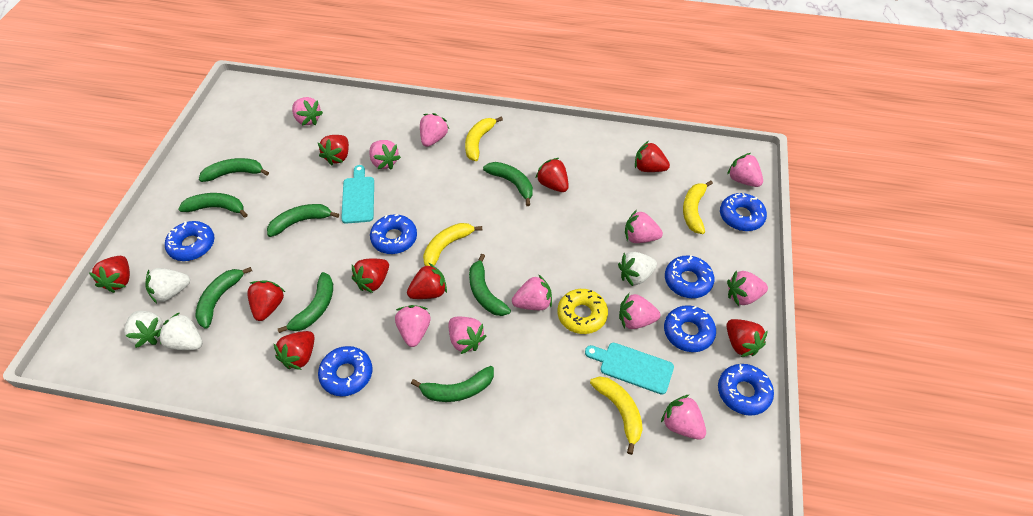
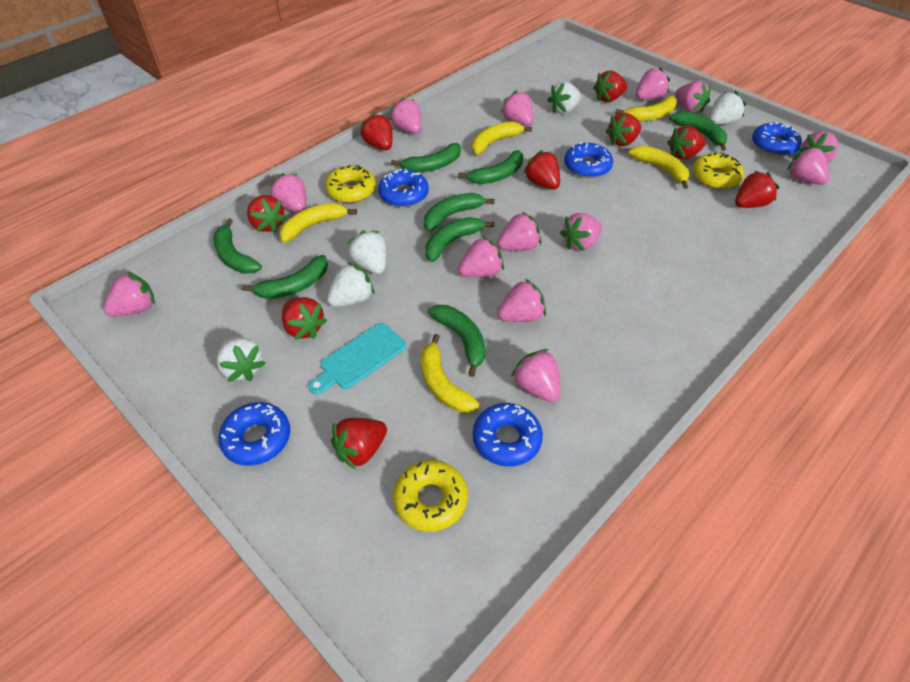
blue donut: [165,221,214,261] [318,346,372,396] [370,214,417,254] [664,305,716,352] [665,255,714,298] [718,364,774,416] [720,193,767,231] = 7 -> [218,402,290,466] [378,169,429,207] [473,403,543,467] [564,142,613,178] [752,122,802,156] = 5
pink strawberry: [292,97,323,125] [369,140,401,170] [395,305,431,347] [420,113,449,147] [448,317,486,354] [512,274,552,310] [619,293,660,329] [625,210,663,243] [661,395,706,440] [727,153,763,187] [727,271,768,306] = 11 -> [103,271,155,317] [268,173,306,213] [390,97,421,134] [458,236,504,277] [497,212,541,251] [497,279,546,322] [500,90,533,126] [511,349,561,402] [560,213,602,251] [636,67,670,100] [675,81,711,114] [787,146,830,185] [799,131,839,163] = 13
turquoise cutting board: [341,165,374,224] [585,343,674,394] = 2 -> [308,323,406,394] = 1
white strawberry: [124,311,164,348] [145,268,190,303] [157,312,203,350] [618,252,657,286] = 4 -> [216,337,265,382] [327,262,374,307] [348,231,386,274] [547,82,581,114] [709,91,746,125] = 5
yellow banana: [423,223,482,266] [465,117,503,161] [590,377,643,455] [683,181,713,234] = 4 -> [279,203,357,243] [421,334,480,413] [472,121,532,155] [615,96,677,122] [628,145,689,189] = 5
yellow donut: [558,289,608,334] = 1 -> [325,165,376,203] [393,460,468,532] [692,153,744,189] = 3

